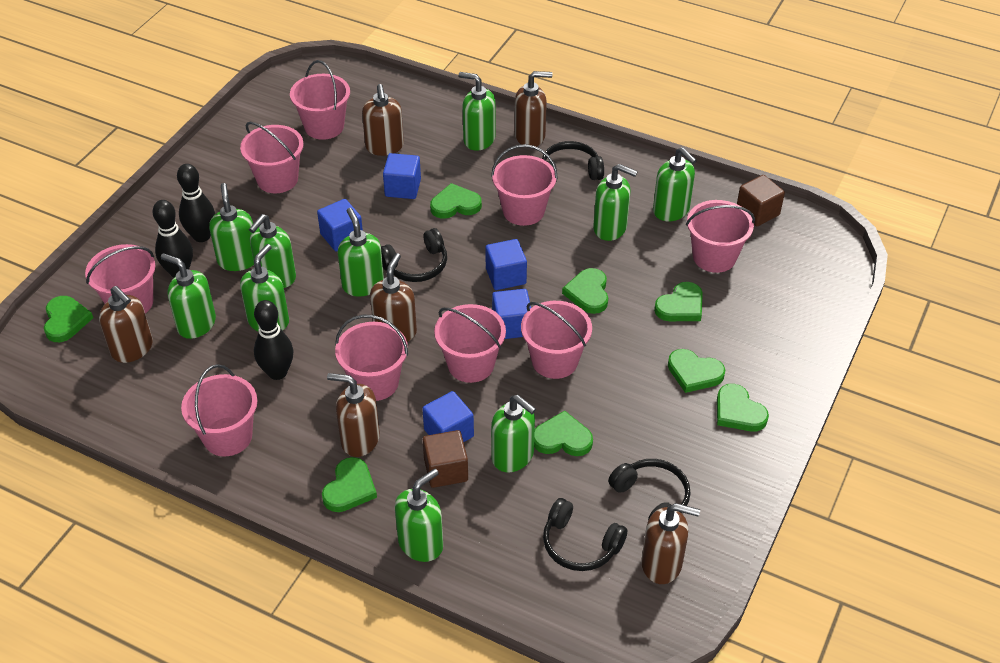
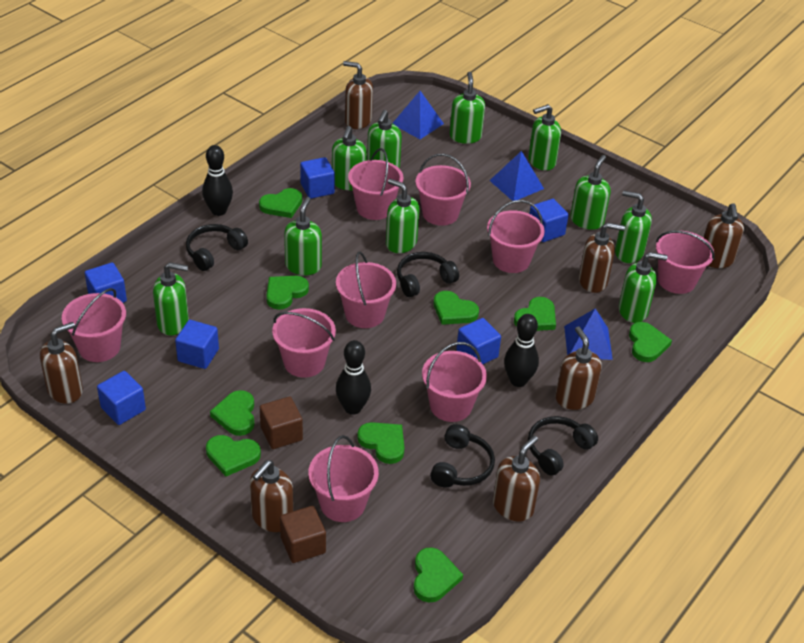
blue cube: [317,199,363,251] [383,153,421,199] [422,391,474,442] [485,239,527,290] [492,289,531,339] = 5 -> [85,262,127,303] [97,371,146,425] [175,320,219,369] [300,157,335,199] [456,318,501,364] [530,199,569,242] = 6
blue pyramid: none = 0 -> [392,91,444,139] [489,151,544,201] [564,308,613,360] = 3
brown soap dispenser: [99,286,153,363] [327,373,380,457] [362,84,404,156] [370,253,417,342] [515,71,553,147] [641,503,700,584] = 6 -> [40,322,83,404] [250,460,293,532] [343,61,373,129] [493,436,540,521] [555,326,602,410] [579,222,625,293] [703,203,744,268] = 7
green heart: [44,296,93,342] [322,457,377,512] [430,183,482,219] [534,411,593,456] [562,268,608,314] [654,282,703,321] [668,349,725,393] [717,384,769,432] = 8 -> [206,435,261,476] [210,390,255,436] [259,188,302,218] [266,276,309,310] [357,422,404,464] [414,547,463,603] [434,291,479,325] [514,297,556,331] [629,322,672,362] = 9

